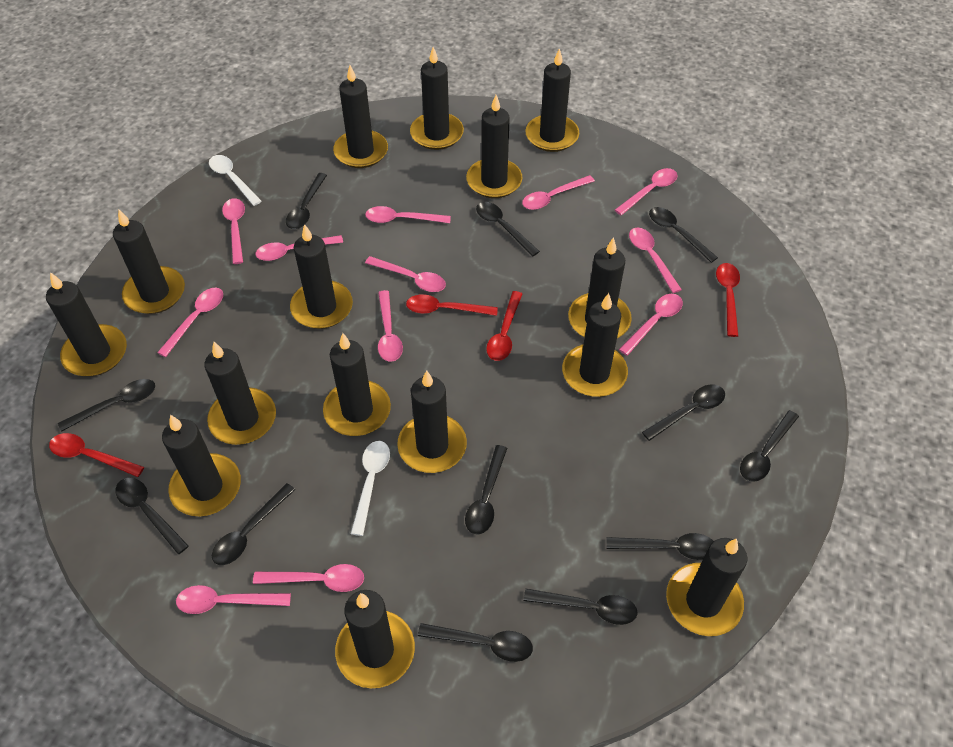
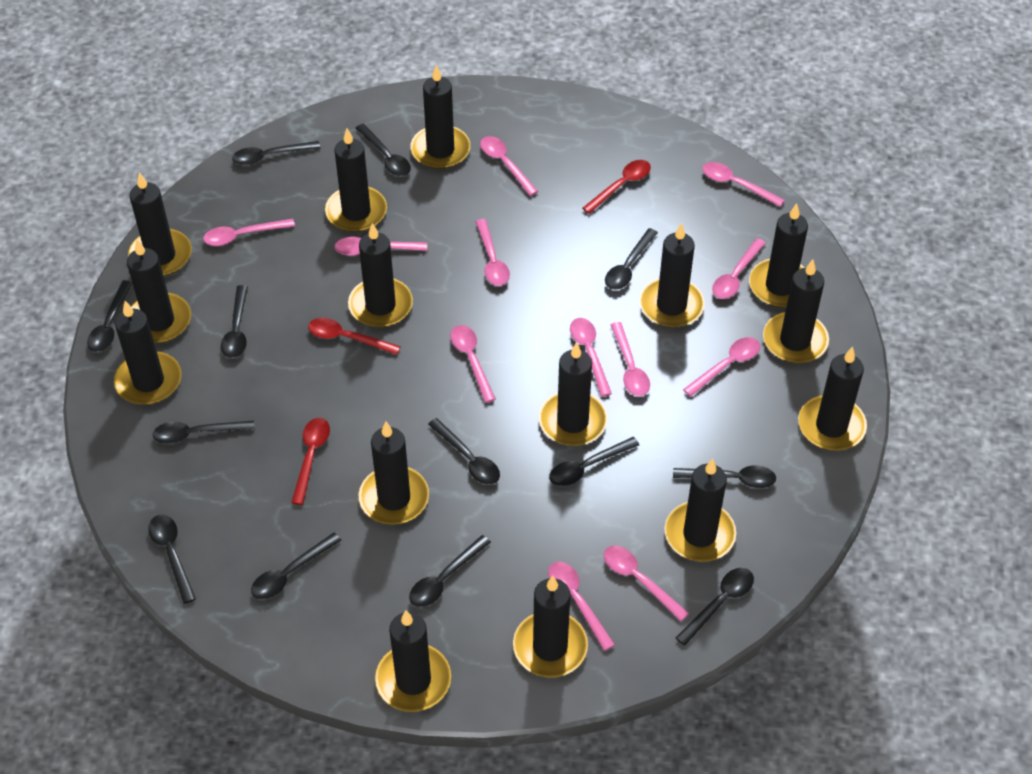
black spoon: [58,379,155,432] [115,478,189,554] [212,483,295,565] [286,173,327,229] [418,623,533,662] [465,445,507,535] [476,202,540,256] [524,589,638,625] [606,533,714,560] [642,384,725,441] [649,207,718,263] [740,410,799,482] = 12 -> [87,281,132,352] [148,514,196,604] [153,421,255,444] [221,285,248,358] [232,141,320,165] [251,532,341,600] [356,124,411,176] [409,535,491,607] [428,418,500,485] [549,437,639,486] [605,228,658,290] [673,465,776,488] [675,568,754,646] = 13
red spoon: [49,433,144,477] [406,294,498,316] [486,291,522,361] [716,263,740,337] = 4 -> [291,418,330,505] [308,318,401,355] [582,160,651,214] = 3
white spoon: [209,155,261,206] [351,441,390,536] = 2 -> none = 0

